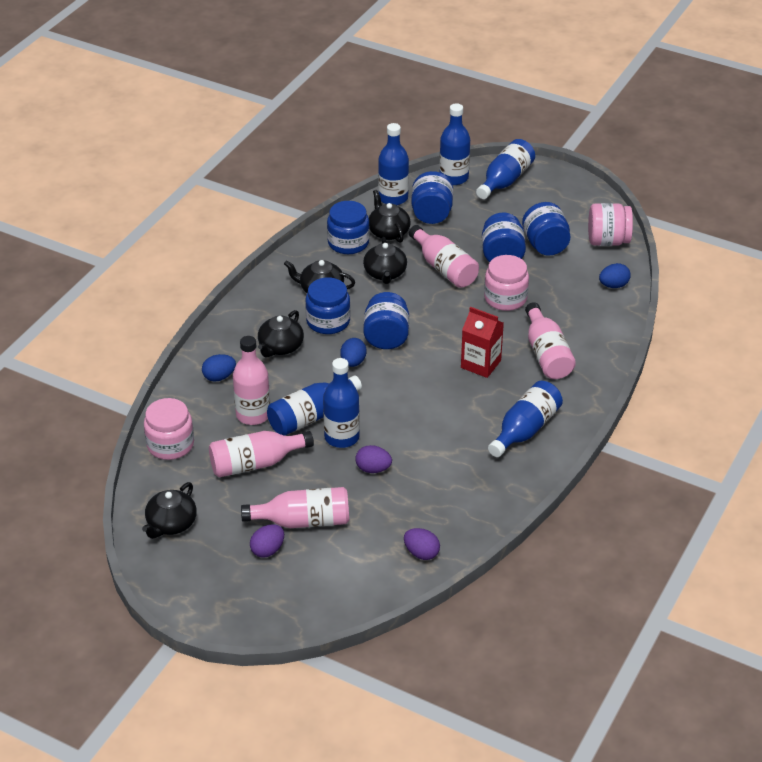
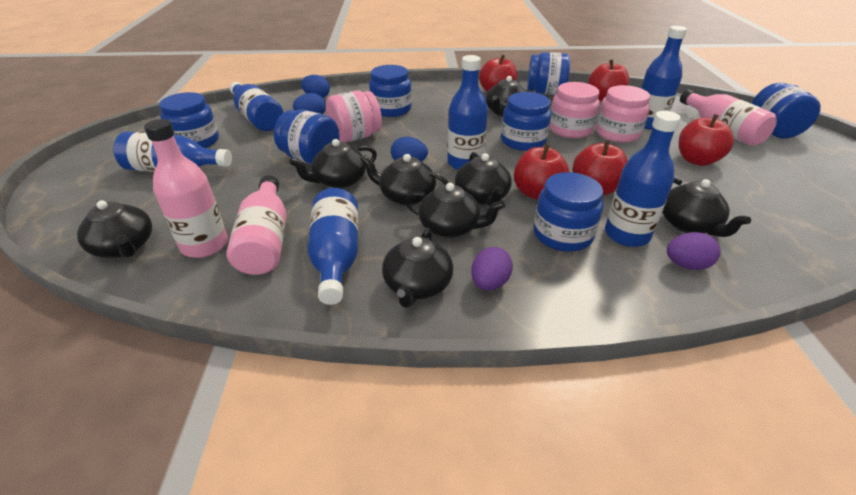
black teapot: [142,482,197,539] [258,310,304,357] [284,260,355,293] [363,237,407,284] [369,190,411,243] = 5 -> [77,200,152,258] [289,139,377,189] [360,154,449,205] [382,228,453,308] [405,183,505,238] [455,152,511,206] [486,76,526,117] [662,178,751,237] = 8
blue jar: [306,277,350,334] [327,201,370,254] [363,292,409,349] [411,171,453,224] [482,213,526,262] [522,202,571,256] = 6 -> [159,92,219,148] [274,109,340,165] [369,65,412,117] [501,92,551,151] [527,52,570,95] [533,172,603,252] [752,83,821,139] = 7
pink bottle: [209,431,314,478] [233,336,270,425] [241,487,349,528] [409,225,479,288] [525,302,576,379] = 5 -> [144,119,228,258] [226,175,286,275] [680,90,777,146] = 3
purple egg: [250,524,284,558] [355,445,392,473] [404,528,440,560] = 3 -> [471,247,513,291] [667,232,721,270] = 2
red apple: none = 0 -> [479,55,517,92] [514,144,569,200] [573,140,628,195] [588,59,629,102] [679,114,734,166] = 5
red carton: [461,307,504,378] = 1 -> none = 0

